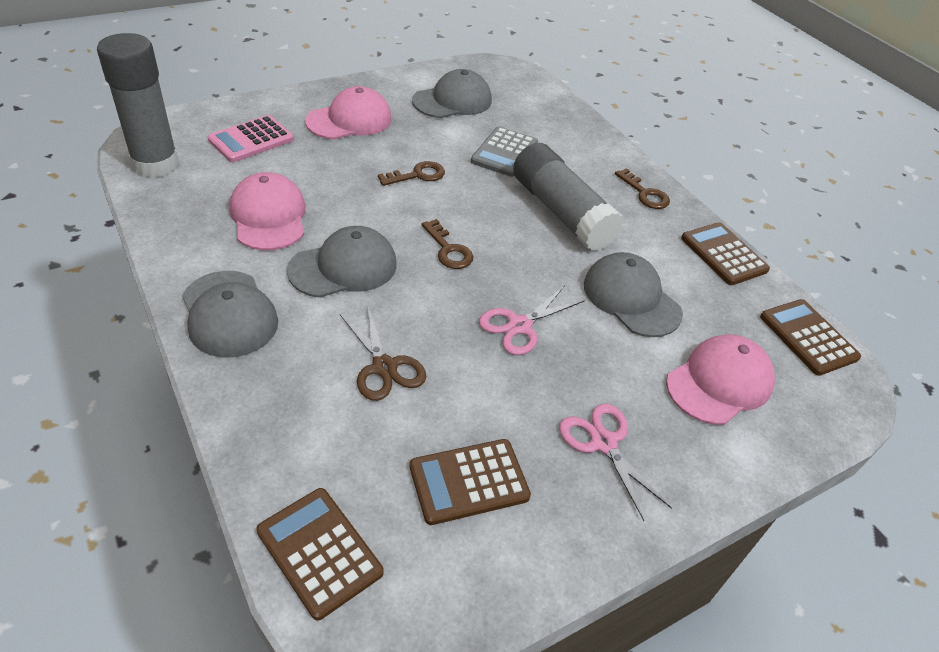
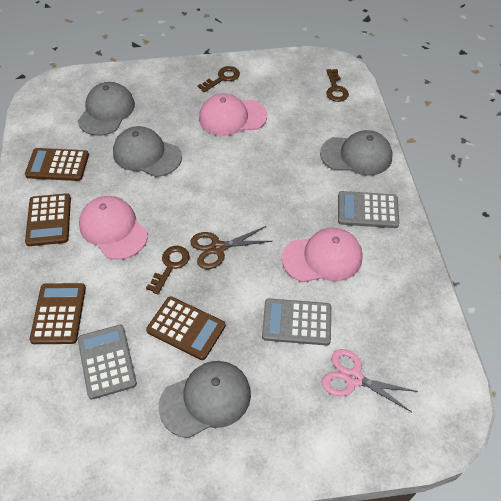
grey calculator: [471,127,538,177] = 1 -> [78,325,137,400] [262,299,331,345] [338,191,399,228] = 3
grey glue stick: [97,33,179,178] [513,143,624,251] = 2 -> none = 0
pink calculator: [208,115,294,162] = 1 -> none = 0
pink scissors: [479,286,585,355] [559,404,672,521] = 2 -> [322,349,418,412] = 1

